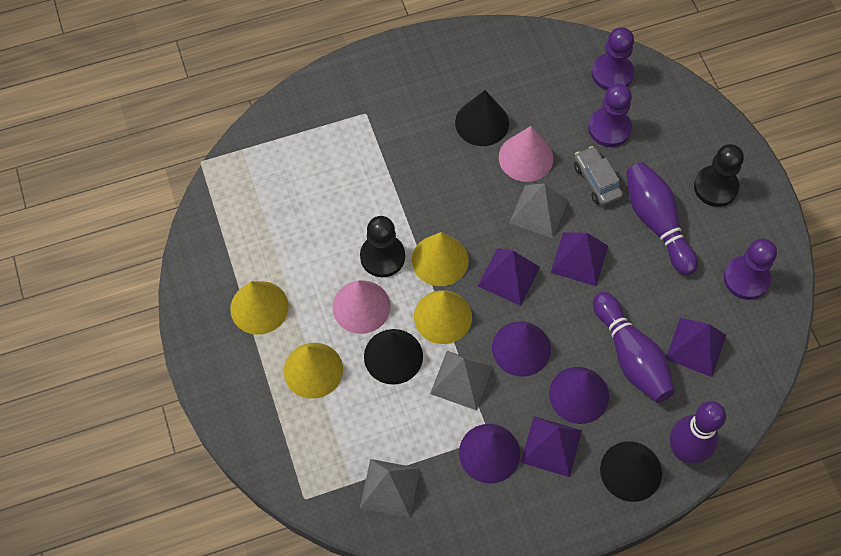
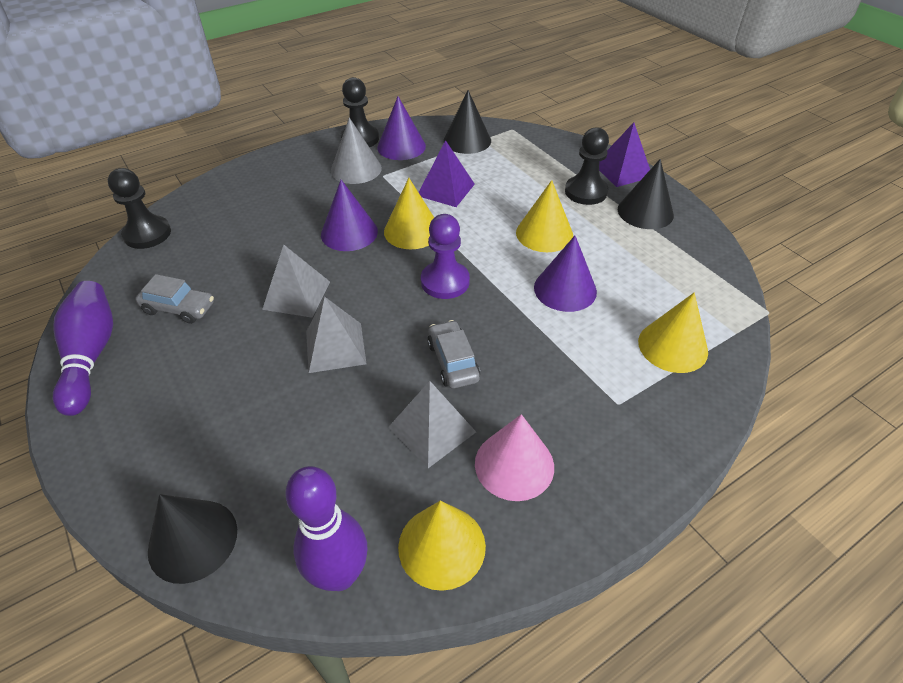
black pawn: [360,216,405,277] [694,144,744,207] = 2 -> [108,168,171,249] [341,77,379,147] [565,127,609,205] = 3
grey car: [574,146,623,206] = 1 -> [135,274,214,324] [427,320,480,389] = 2
grey cone: none = 0 -> [331,118,382,184] = 1
pink cone: [332,280,390,334] [499,126,553,182] = 2 -> [475,414,554,501] = 1
purple bowling pin: [593,292,675,403] [626,162,698,275] [670,401,726,464] = 3 -> [53,281,113,416] [285,466,368,591] = 2
purple pawn: [588,84,632,147] [592,27,634,90] [724,239,777,300] = 3 -> [421,214,470,299] = 1
purple pyramid: [478,248,540,306] [521,416,582,477] [551,233,608,286] [666,318,726,377] = 4 -> [419,140,475,207] [599,122,650,187] = 2

